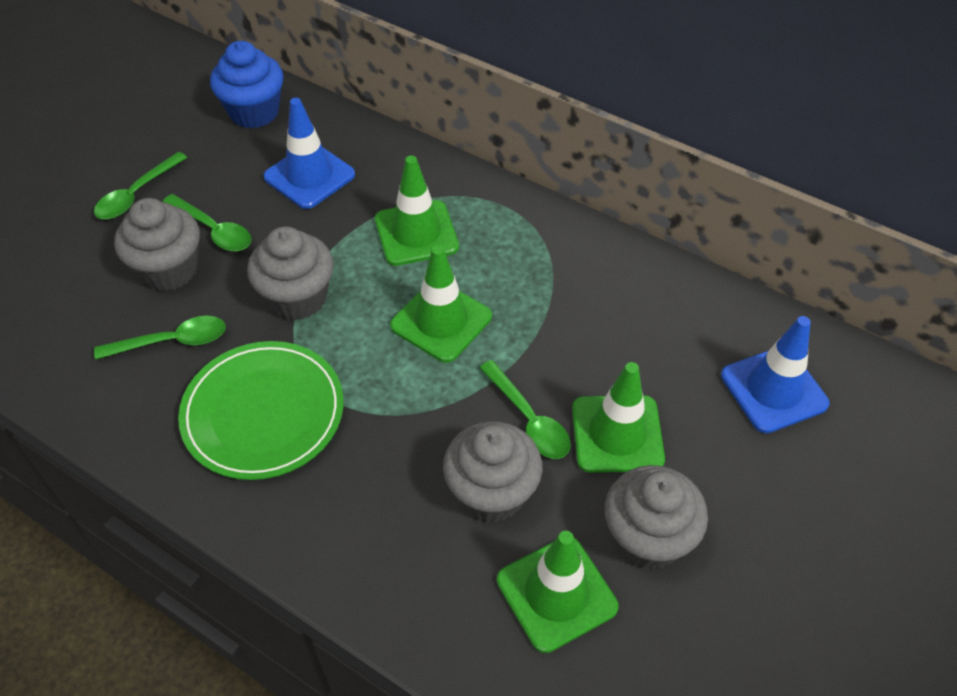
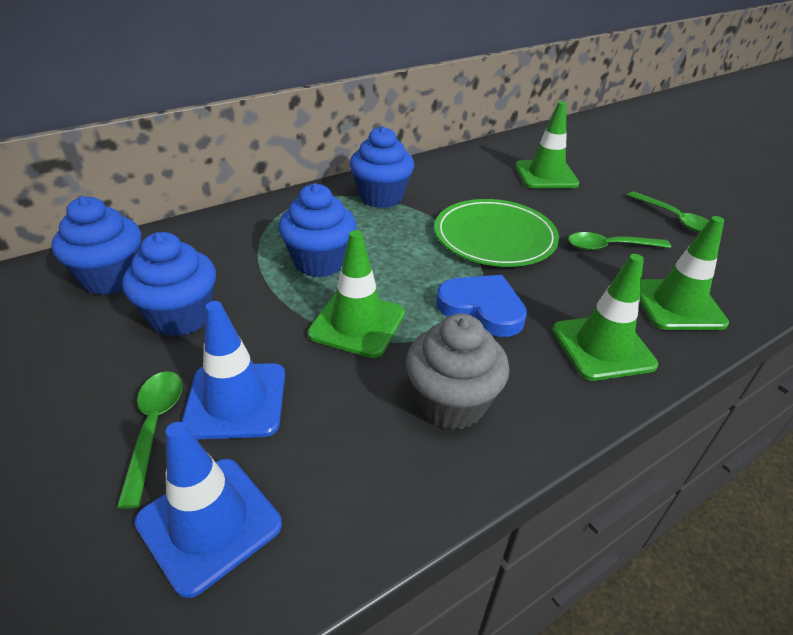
blue cupcake: [210,41,284,128] = 1 -> [51,196,141,295] [122,232,216,336] [278,183,356,278] [350,126,414,208] = 4
blue heart: none = 0 -> [436,275,527,337] = 1
green spoon: [94,152,188,219] [94,316,226,360] [163,194,251,251] [479,360,570,459] = 4 -> [117,371,183,509] [568,232,671,250] [627,191,709,233] = 3
grey cupcake: [114,198,200,291] [247,227,334,320] [443,421,543,522] [605,465,708,570] = 4 -> [406,313,510,430] = 1

